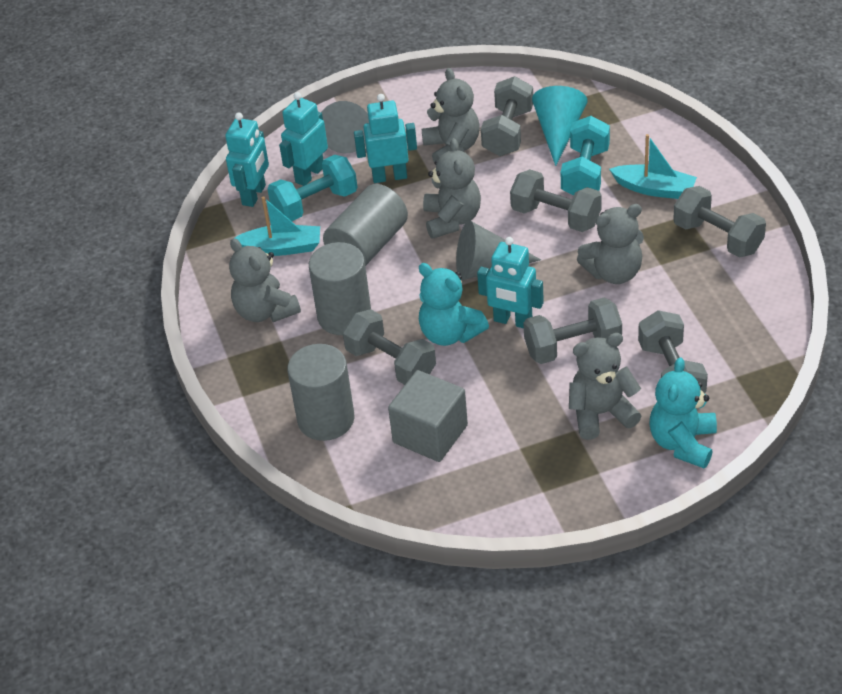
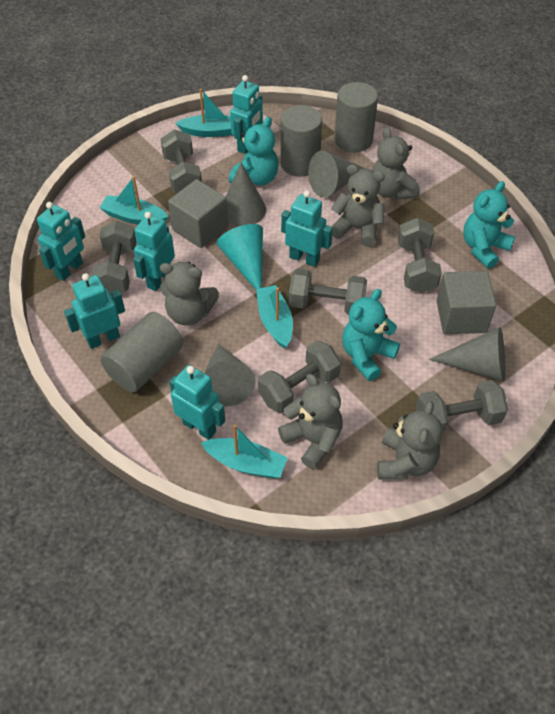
grey cone: [321,101,369,153] [456,220,541,280] = 2 -> [204,344,256,407] [225,162,266,226] [308,151,366,198] [429,327,506,381] = 4
grey cube: [388,370,468,462] = 1 -> [168,179,228,248] [436,271,496,334] = 2
turquoise boat: [235,196,320,256] [609,134,697,199] = 2 -> [99,176,169,225] [175,89,232,137] [201,424,287,479] [256,285,293,349] = 4
turquoise dumbbell: [267,155,357,221] [561,116,610,196] = 2 -> none = 0
turquoise robot: [225,112,269,207] [279,92,328,186] [354,94,417,183] [477,237,544,328] = 4 -> [37,202,85,281] [64,273,125,349] [133,212,175,291] [169,365,225,440] [230,75,263,154] [281,190,333,267] = 6
turquoise teddy bear: [419,263,489,346] [650,357,717,468] = 2 -> [229,117,279,186] [342,289,400,381] [463,181,515,269] = 3

